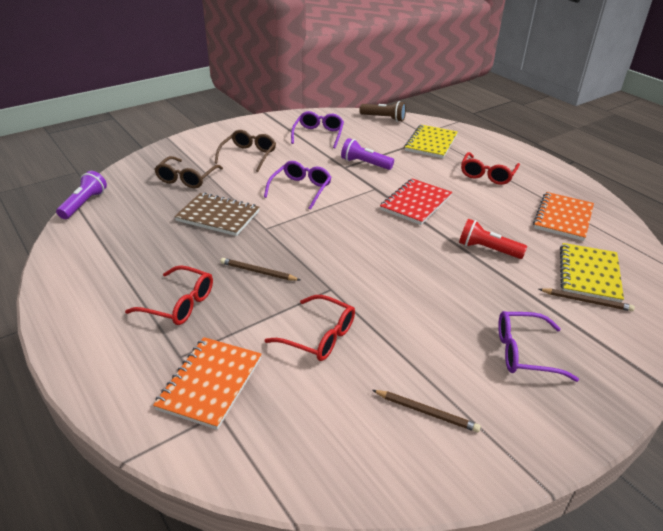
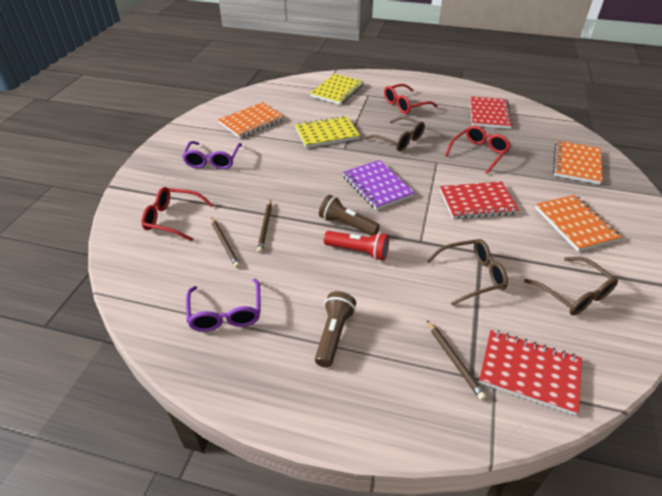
brown flashlight: [359,101,406,122] = 1 -> [315,291,356,368] [319,195,380,236] = 2
brown glasses: [154,156,223,188] [215,130,276,172] = 2 -> [365,116,425,151] [426,239,508,306] [524,257,618,315] = 3
brown notebook: [174,192,260,236] = 1 -> none = 0
orange notebook: [153,337,262,430] [533,192,594,241] = 2 -> [218,102,284,138] [535,195,621,252] [553,140,602,185] = 3
purple flashlight: [56,171,107,219] [341,138,394,170] = 2 -> none = 0
purple glasses: [264,161,332,210] [291,111,344,148] [498,311,579,382] = 3 -> [182,141,242,169] [186,279,260,332] = 2
purple notebook: none = 0 -> [343,160,415,210] = 1
red notebook: [380,178,452,225] = 1 -> [440,182,519,219] [470,96,513,129] [479,330,582,415] = 3

